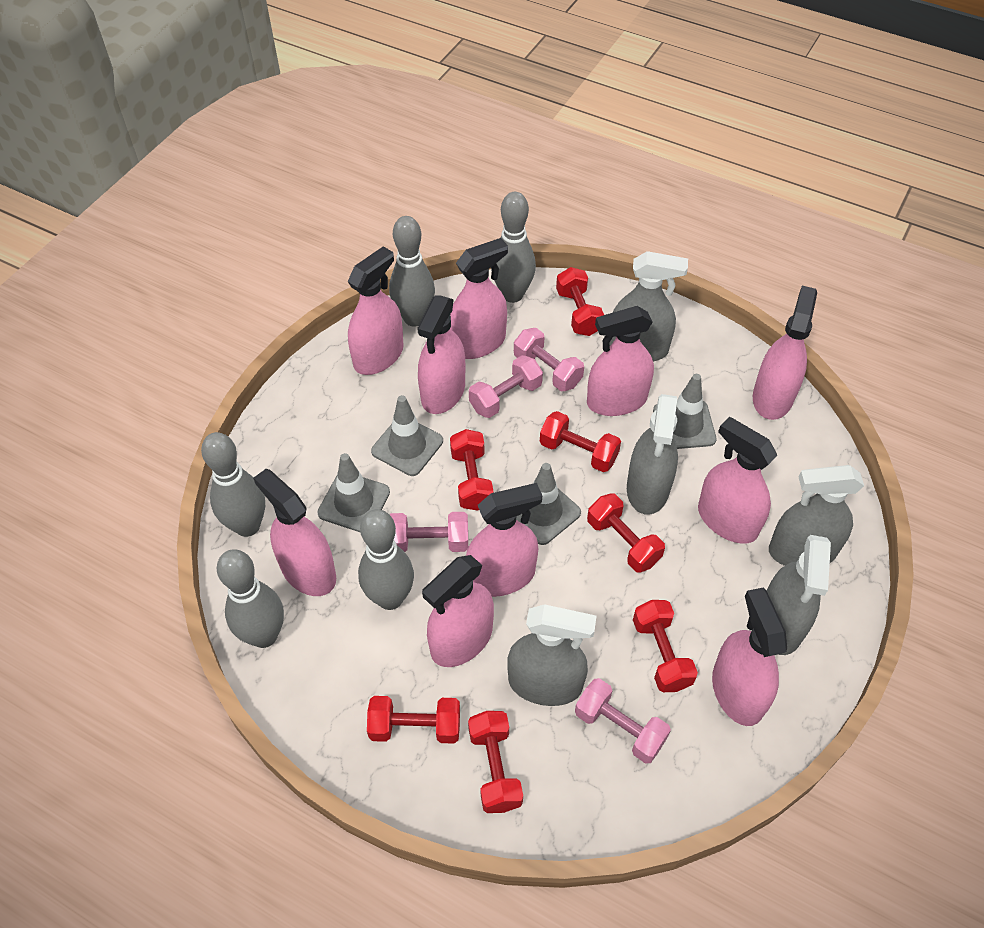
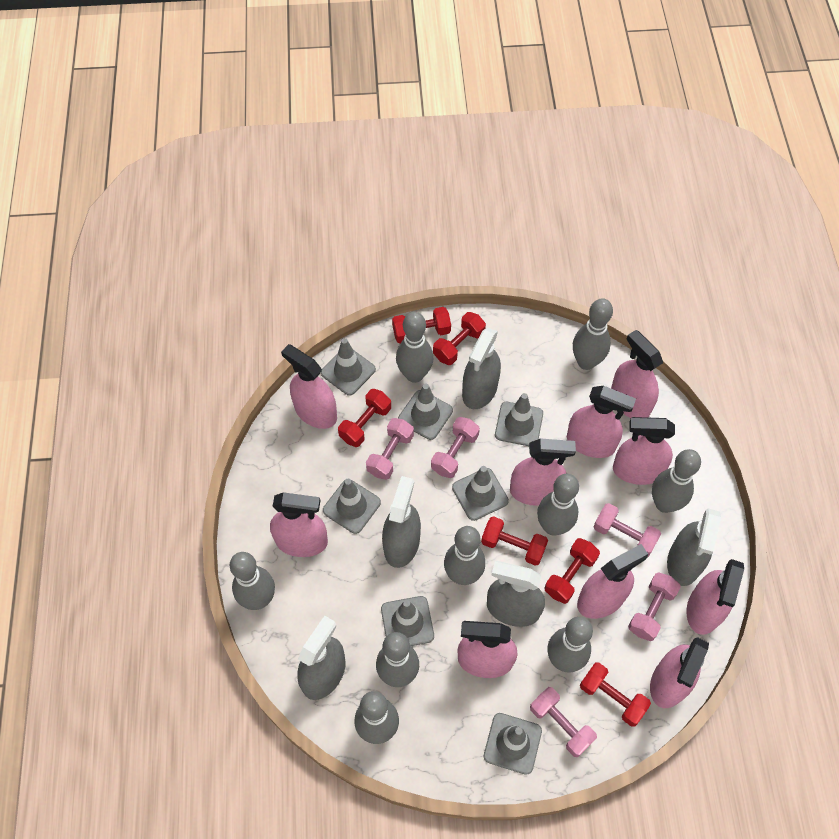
grey bowling pin: [201,432,265,537] [217,549,284,648] [358,509,414,610] [389,216,435,327] [491,192,536,303] = 5 -> [230,552,275,610] [354,691,399,744] [376,632,419,687] [396,312,434,383] [444,526,485,585] [537,474,579,536] [548,617,593,672] [573,298,613,370] [652,449,701,513] = 9
grey traffic cone: [318,453,390,532] [371,395,443,476] [516,463,581,545] [653,374,716,449] = 4 -> [321,338,376,396] [323,479,381,534] [381,596,434,646] [398,384,453,440] [452,466,509,521] [484,713,542,775] [495,393,543,446] = 7
pink dumbbell: [389,512,468,552] [469,355,543,418] [514,328,584,391] [575,678,671,764] = 4 -> [366,418,414,480] [431,417,480,478] [530,687,597,757] [593,503,661,557] [628,572,681,641] = 5
red dumbbell: [367,696,460,744] [450,429,494,511] [468,711,523,813] [540,411,621,472] [556,267,604,336] [587,493,665,573] [633,600,698,692] = 7 -> [338,389,391,447] [392,307,451,344] [433,312,486,365] [481,516,548,566] [544,538,600,604] [580,662,651,726] = 6

